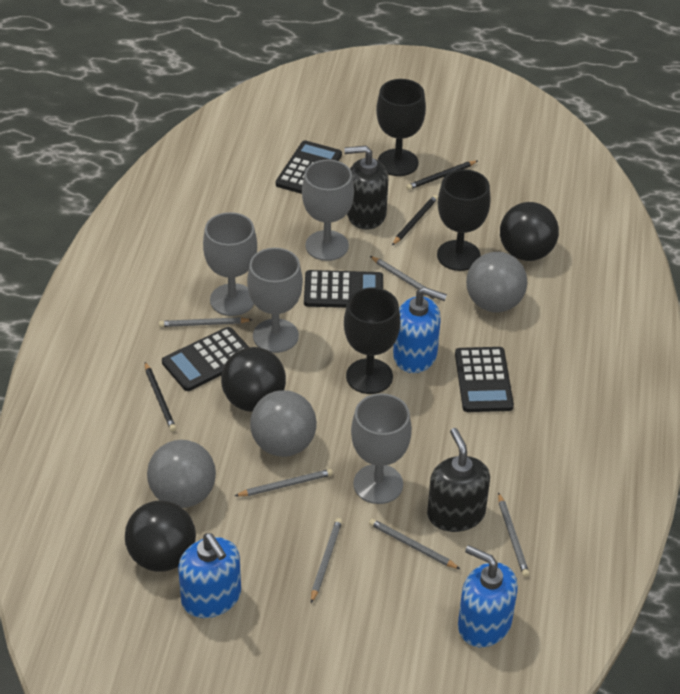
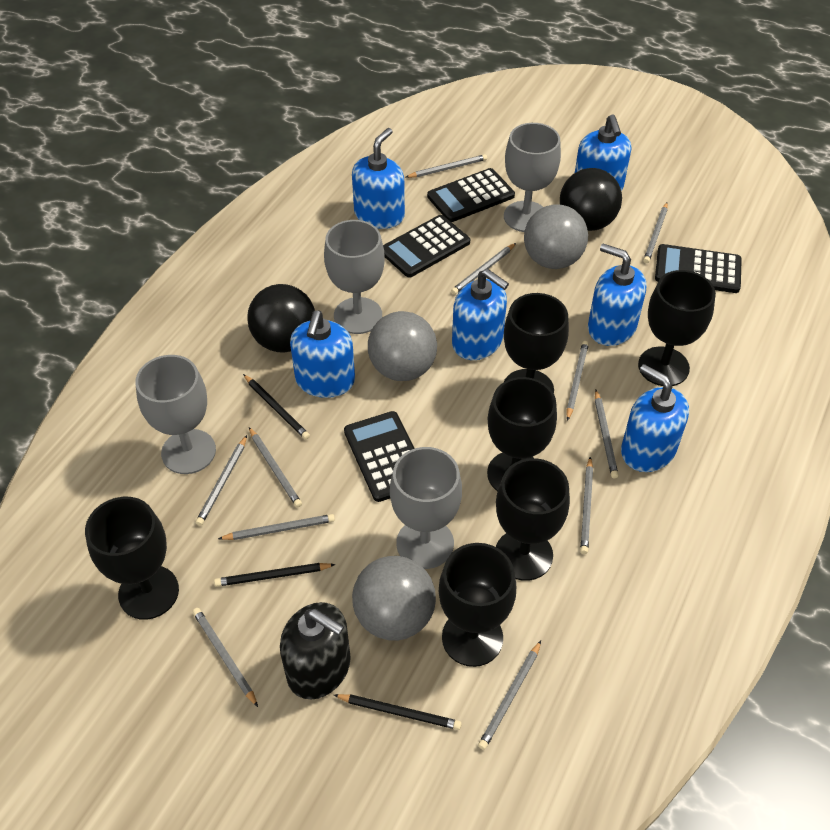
black ball: [125,501,196,571] [221,347,286,412] [500,202,559,261] = 3 -> [247,284,315,353] [560,168,622,231] = 2
black goblet: [344,288,400,394] [376,79,426,176] [437,169,491,271] = 3 -> [85,497,179,620] [439,543,516,667] [487,377,557,491] [496,458,570,581] [504,293,569,393] [638,270,716,386] = 6
black soap dispenser: [344,145,388,230] [427,428,490,532] = 2 -> [280,602,351,700] = 1
blue soap dispenser: [178,533,241,618] [393,287,447,373] [458,545,518,648] = 3 -> [290,311,355,398] [352,128,405,229] [452,269,509,360] [575,114,631,191] [588,244,647,346] [621,364,689,472] = 6
grey pencil: [159,317,252,327] [235,469,333,496] [311,518,342,603] [369,519,460,569] [370,256,439,301] [498,492,529,577] = 6 -> [193,608,258,707] [196,435,247,526] [218,514,335,540] [249,427,302,507] [406,154,487,178] [451,243,516,294] [478,641,541,750] [566,341,589,421] [580,457,593,554] [595,390,619,478] [643,202,668,263] = 11

